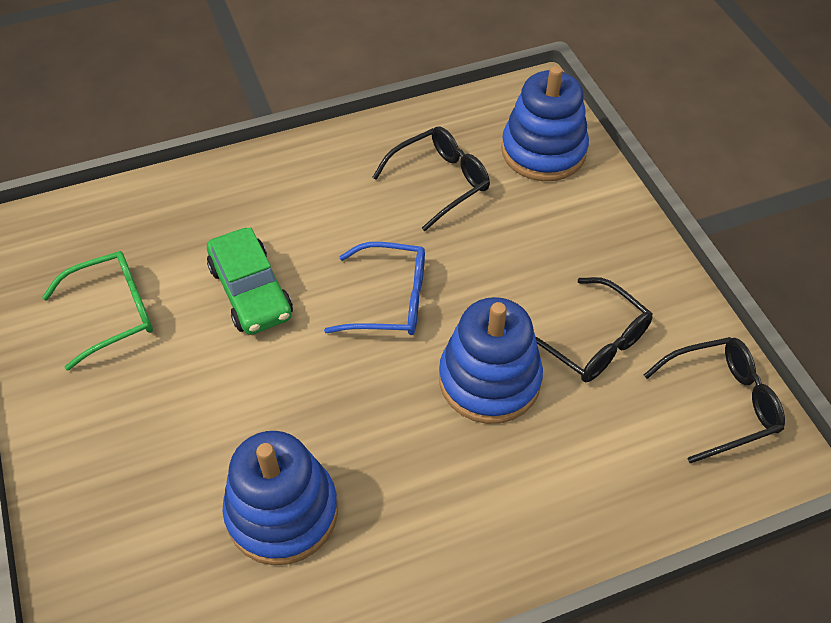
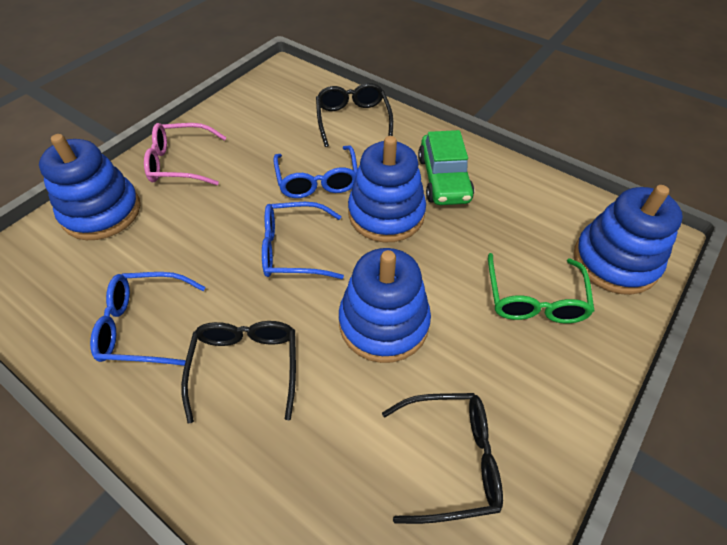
blue glasses: [324,242,425,335] = 1 -> [90,272,206,366] [262,202,344,279] [273,145,358,198] = 3
blue stacking toy: [223,431,338,565] [439,297,543,424] [501,66,589,181] = 3 -> [39,134,140,240] [339,248,431,363] [348,136,426,242] [574,185,683,295] = 4
pink glasses: none = 0 -> [144,123,226,185] = 1

